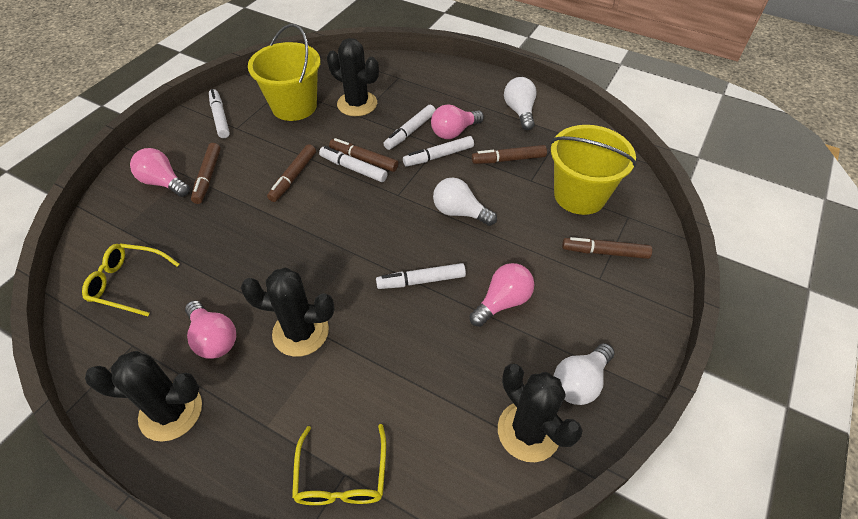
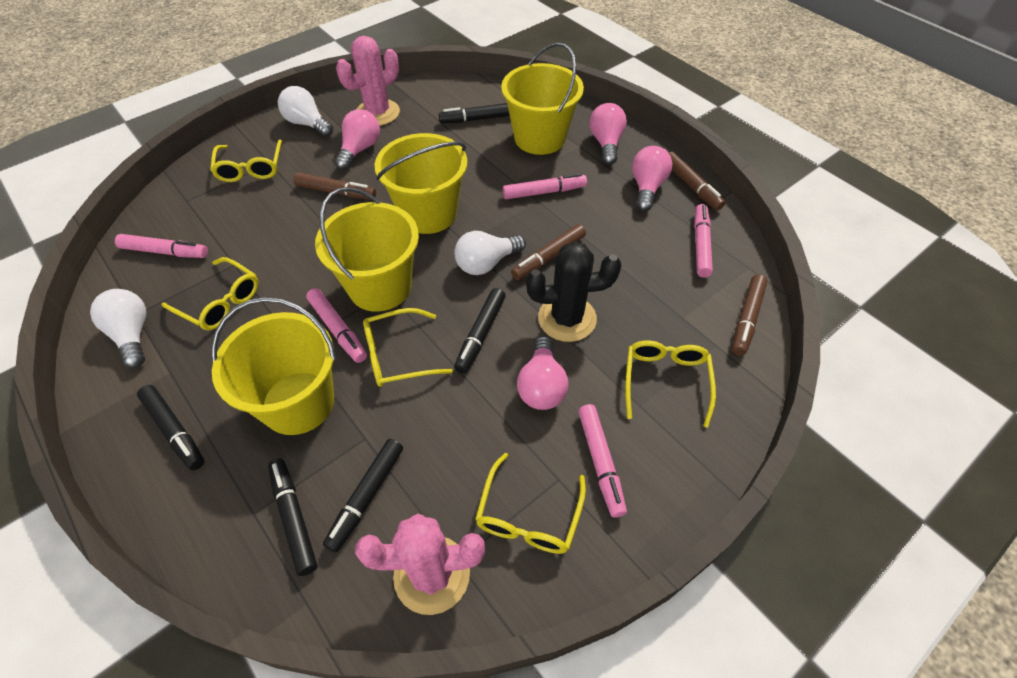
black cactus: [85,351,202,442] [241,268,334,357] [327,38,379,116] [498,364,582,462] = 4 -> [526,242,622,342] = 1
black marker: none = 0 -> [137,385,204,470] [268,459,317,576] [323,439,403,553] [438,103,510,123] [454,288,506,374] = 5
brown marker: [191,143,221,204] [267,144,316,202] [329,138,398,172] [472,145,547,164] [562,237,652,259] = 5 -> [293,172,376,200] [511,224,586,280] [669,152,725,210] [732,274,767,356] = 4
pink cactus: none = 0 -> [336,36,400,126] [355,514,485,615] = 2
pink marker: none = 0 -> [115,234,208,258] [306,288,367,363] [503,173,587,199] [578,404,627,518] [694,204,713,278] = 5
white marker: [209,89,230,138] [319,146,388,182] [376,263,466,289] [383,105,436,150] [403,136,474,167] = 5 -> none = 0
yellow bucket: [248,24,321,121] [551,125,637,215] = 2 -> [211,297,336,435] [315,187,419,312] [374,133,467,234] [501,42,584,155] = 4
yellow glasses: [82,243,179,316] [292,424,386,505] = 2 -> [161,257,259,331] [210,139,283,182] [363,308,453,387] [475,452,586,554] [625,340,716,428] = 5

